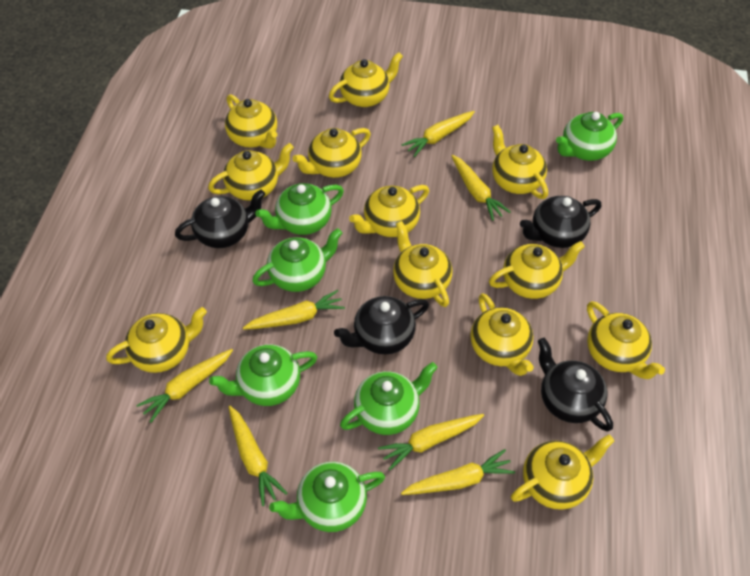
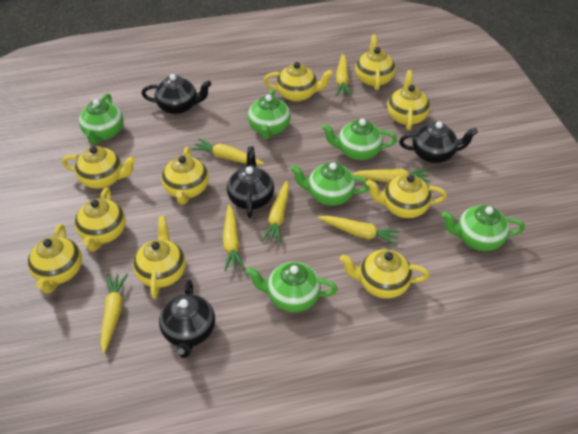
yellow teapot: [106,307,207,373] [208,143,294,201] [225,94,277,149] [292,128,371,178] [329,52,403,107] [349,185,429,237] [393,221,452,307] [470,293,534,376] [489,241,585,299] [492,125,548,199] [511,435,614,510] [587,301,665,379] = 12 -> [28,224,82,293] [62,146,136,189] [75,188,126,251] [133,216,186,299] [162,147,209,205] [263,62,334,102] [340,249,429,298] [355,35,395,91] [366,174,447,218] [387,70,430,130] = 10

